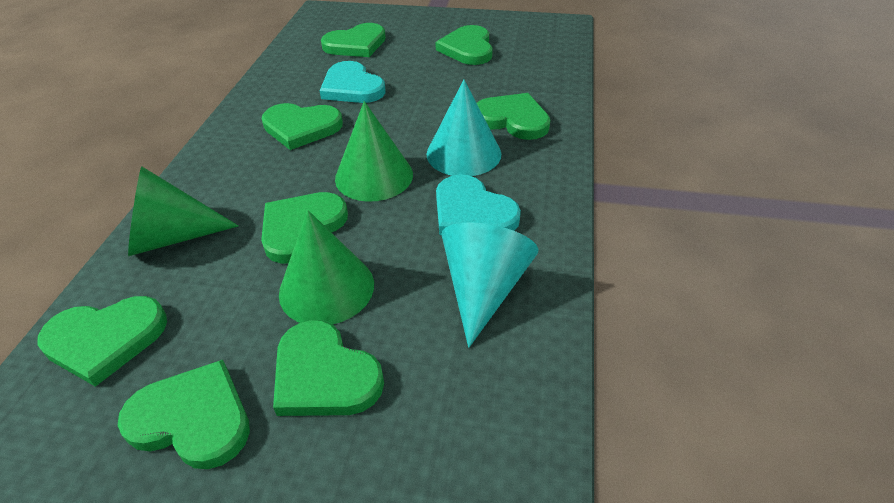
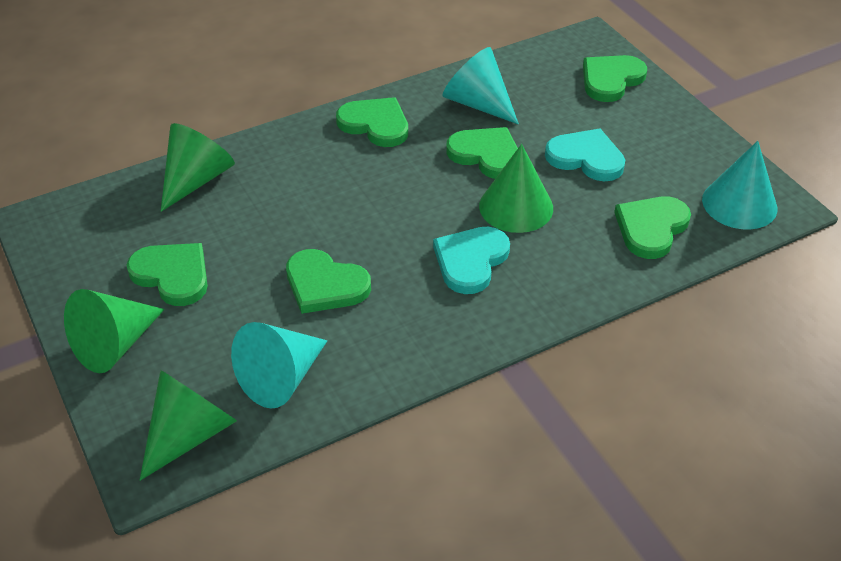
green cone: [128,166,239,256] [279,210,374,324] [335,101,413,202] = 3 -> [64,289,165,373] [140,370,237,481] [161,123,235,212] [479,144,553,233] = 4
green heart: [37,296,167,387] [117,360,250,469] [261,103,343,150] [261,192,348,264] [273,320,384,416] [321,23,386,57] [435,25,493,65] [477,93,550,140] = 8 -> [127,243,208,306] [286,249,371,314] [336,97,408,147] [446,127,518,179] [583,55,647,102] [614,196,691,259] = 6
turquoise cone: [427,80,501,176] [441,222,538,348] = 2 -> [231,322,327,409] [443,47,519,124] [702,141,778,229] = 3

